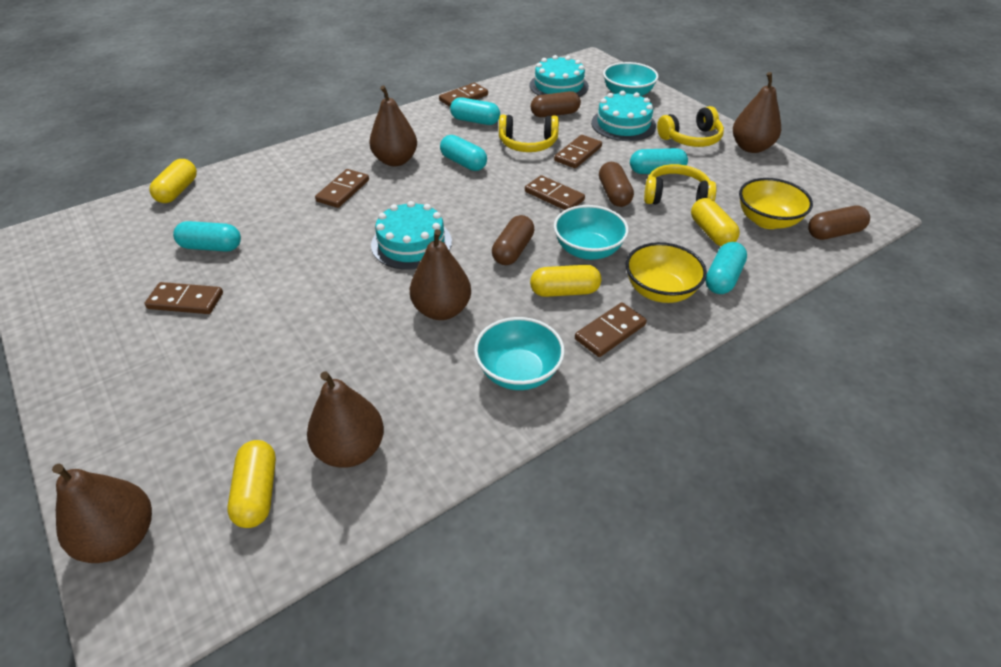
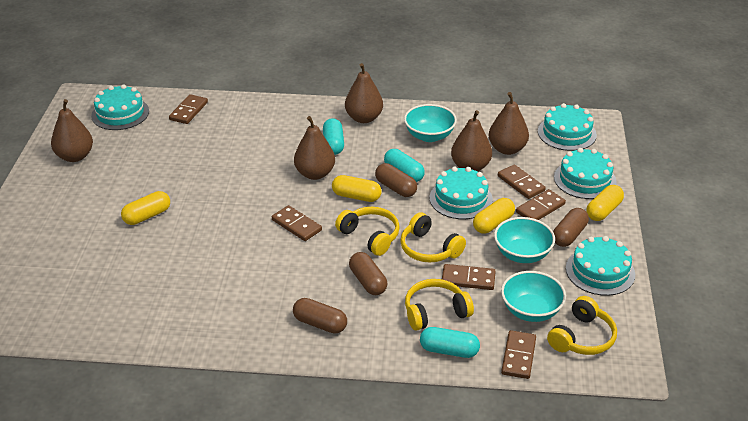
turquoise cake: [371,201,452,270] [529,55,589,97] [591,91,656,141] = 3 -> [91,84,149,130] [430,167,493,219] [538,103,597,151] [554,148,617,199] [566,236,635,296] = 5
turquoise capsule: [173,221,241,252] [440,135,487,171] [450,97,500,125] [630,148,688,174] [705,242,747,294] = 5 -> [323,118,344,155] [384,149,425,182] [420,327,480,358] = 3
yellow bowl: [625,242,707,303] [739,178,813,229] = 2 -> none = 0
yellow headphones: [499,115,559,152] [644,164,716,204] [657,106,724,147] = 3 -> [335,207,400,256] [400,212,466,263] [405,279,474,331] [547,296,617,355] = 4

